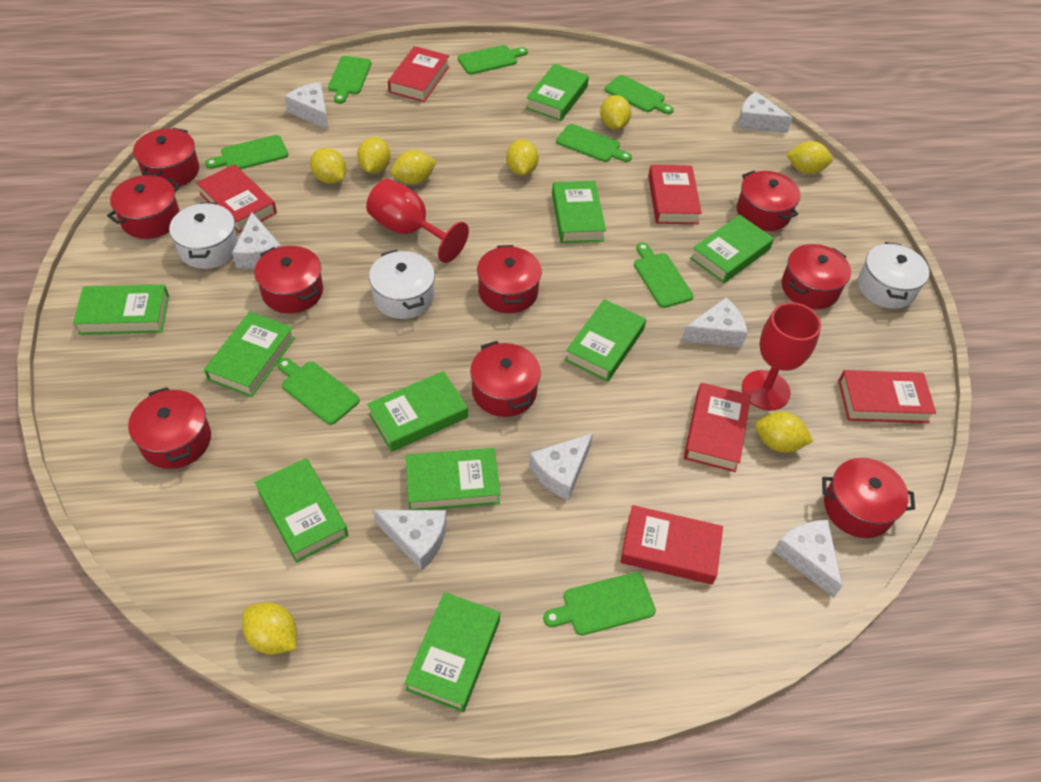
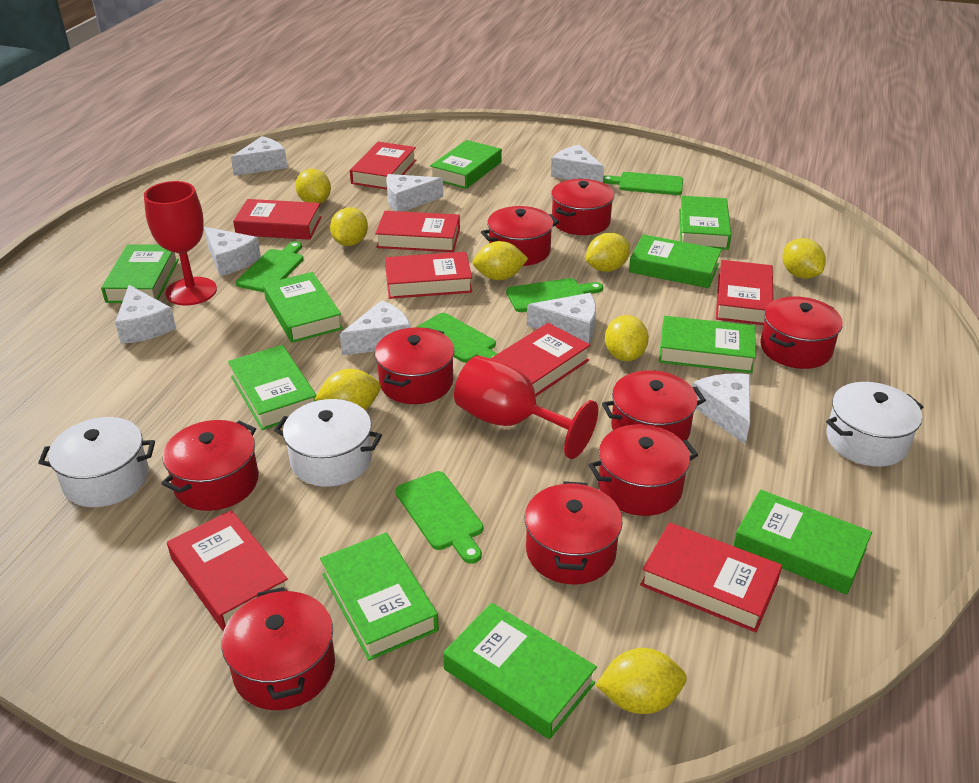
green cutting board: [205,135,288,170] [277,358,360,425] [328,56,372,104] [458,45,528,75] [543,572,656,636] [556,124,632,162] [604,75,674,114] [634,242,694,308] = 8 -> [236,241,304,292] [395,471,483,564] [416,313,498,363] [506,278,603,312] [603,172,683,195] = 5
red book: [196,164,277,233] [388,46,449,102] [620,505,723,585] [648,165,702,224] [684,383,751,472] [838,370,936,423] = 6 -> [167,510,288,631] [233,199,322,240] [350,142,416,189] [375,211,460,252] [385,252,472,299] [490,323,590,396] [640,522,782,632] [716,260,773,325] = 8
white cheese: [232,212,281,269] [284,82,329,130] [373,510,446,571] [529,433,593,500] [681,298,747,348] [737,92,792,133] [773,520,842,598] = 7 -> [115,285,176,344] [204,227,261,276] [231,136,287,176] [340,300,411,355] [386,174,443,212] [527,293,596,344] [551,145,604,183] [692,373,750,444] = 8

